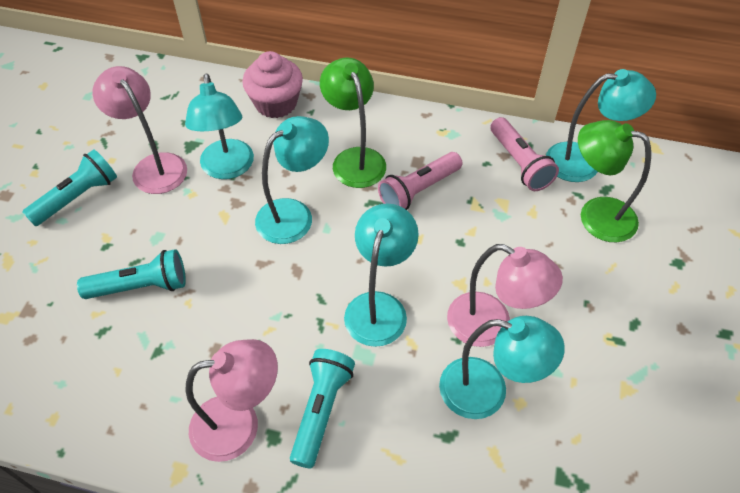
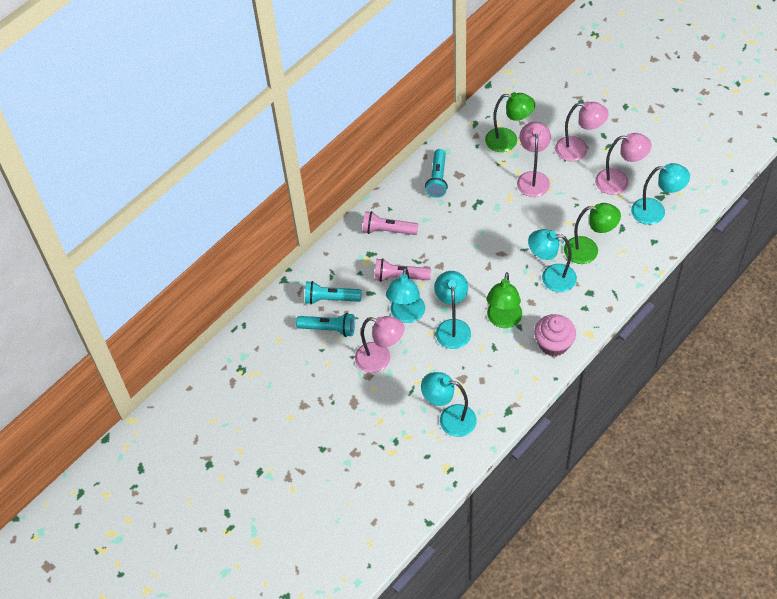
green lamp: [320,57,386,188] [578,120,651,242] = 2 -> [485,92,535,152] [486,272,522,328] [564,203,621,264] = 3
pink lamp: [92,66,187,194] [186,339,278,462] [447,244,563,347] = 3 -> [355,316,405,373] [517,122,551,197] [555,101,609,161] [595,133,652,195] = 4

